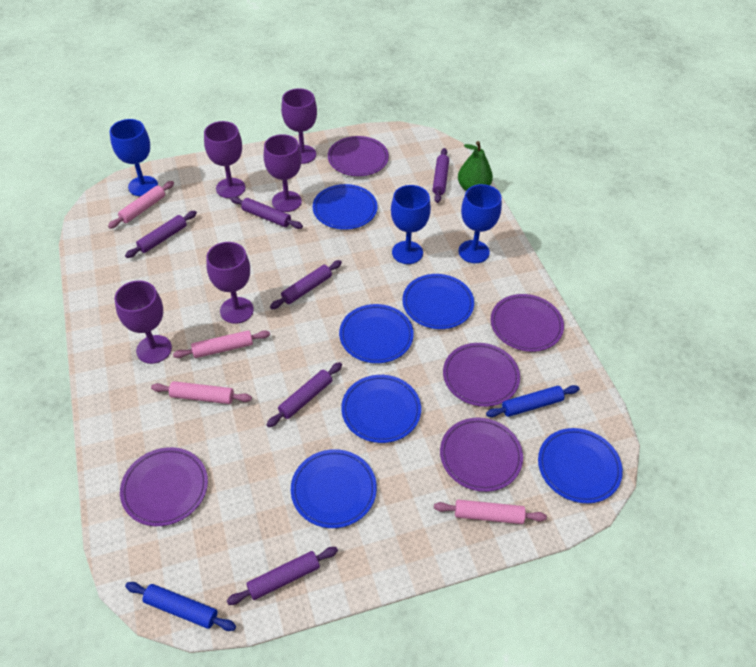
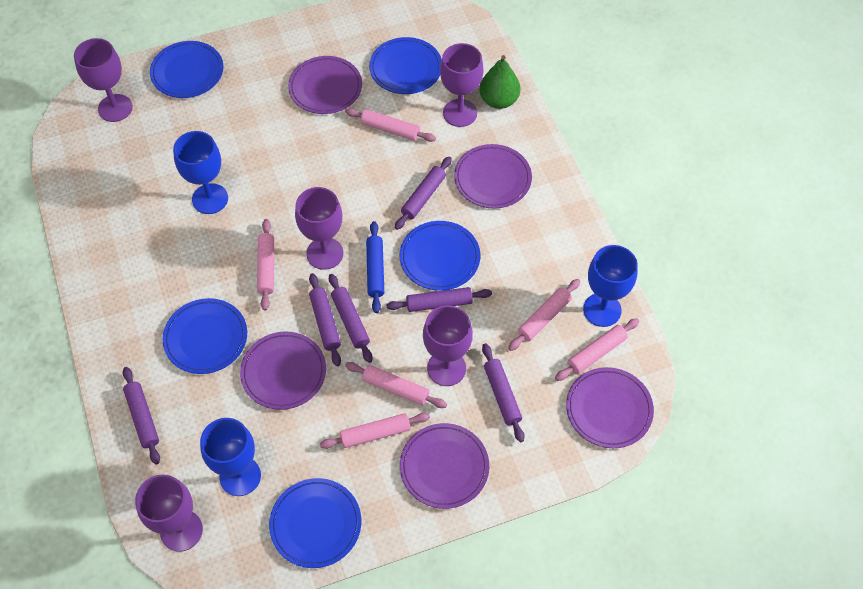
blue plate: [291,449,377,528] [312,184,378,230] [339,304,414,363] [341,375,421,443] [402,274,474,329] [538,428,623,503] = 6 -> [150,41,224,98] [162,298,247,374] [269,478,361,568] [369,37,442,94] [400,221,480,291] = 5
blue rolling pin: [125,582,236,631] [486,385,579,417] = 2 -> [366,221,384,313] = 1
pink rolling pin: [108,181,174,229] [151,381,252,404] [173,330,270,358] [434,500,547,524] = 4 -> [257,219,274,310] [320,413,430,449] [345,108,436,142] [345,362,447,408] [508,279,580,351] [555,318,639,381] = 6

